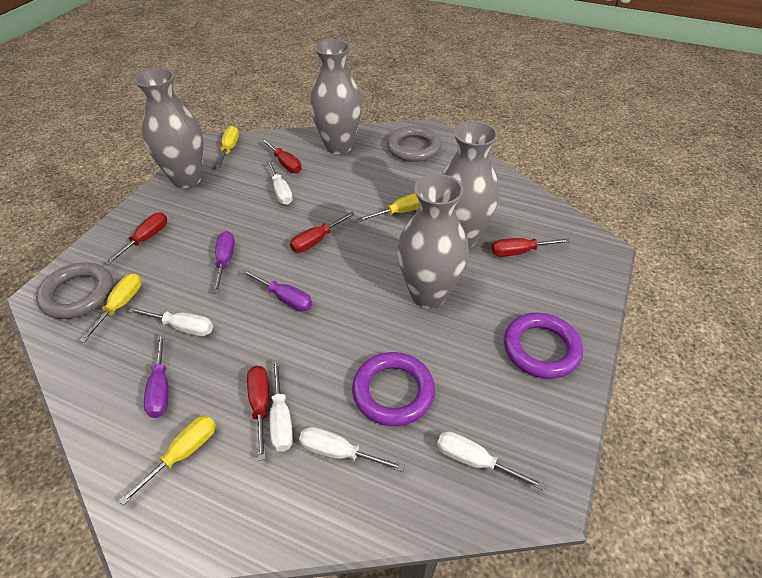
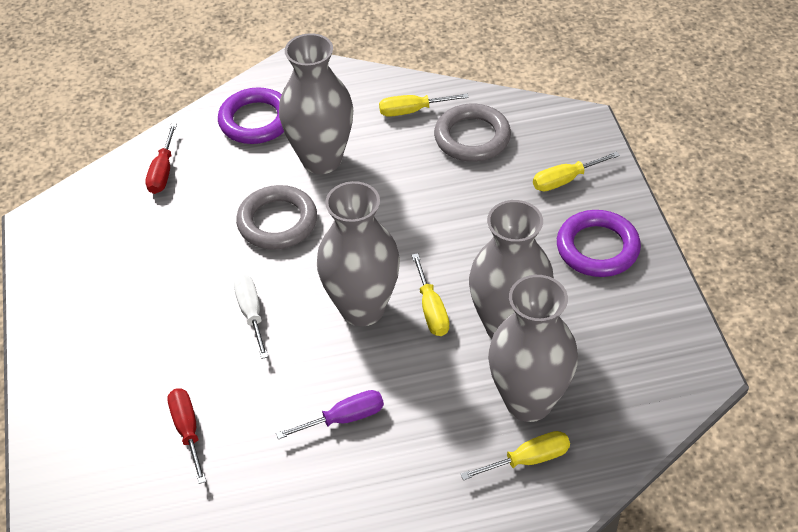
purple screwdriver: [144,333,168,418] [213,231,235,293] [242,269,313,312] = 3 -> [276,390,384,439] = 1
red screwdriver: [104,212,167,265] [247,366,269,461] [261,138,302,173] [290,212,355,253] [492,238,570,257] = 5 -> [145,123,177,194] [167,388,206,484] = 2
white screwdriver: [128,307,213,336] [267,161,293,205] [270,359,293,452] [299,427,405,472] [437,431,546,491] = 5 -> [234,275,268,359] = 1

